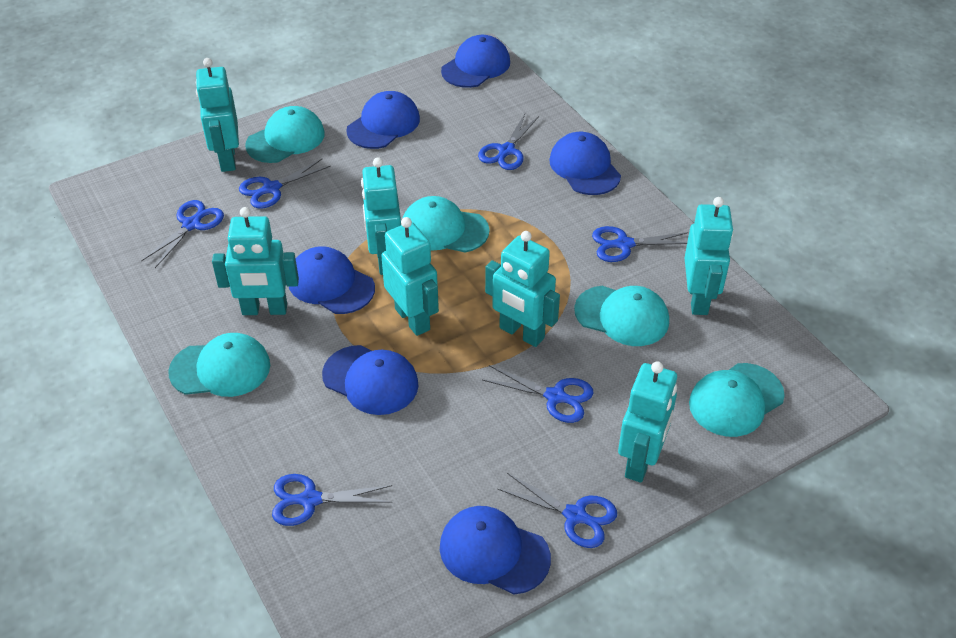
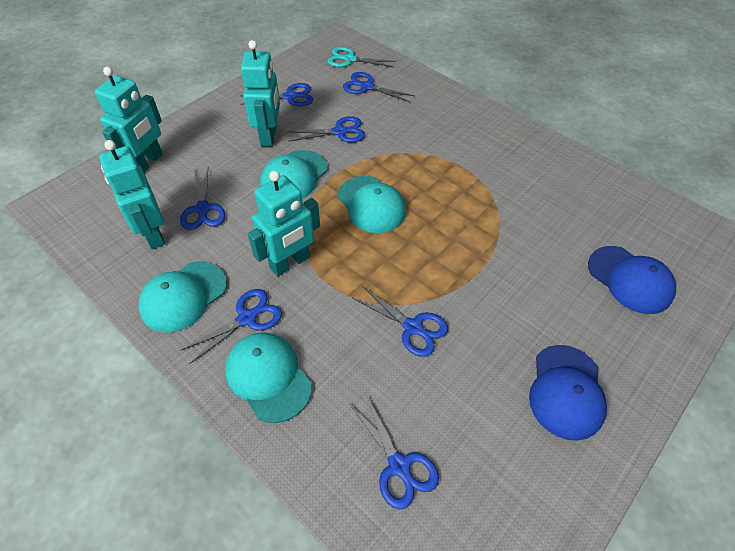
blue cap: [289,246,375,314] [322,345,419,415] [346,91,420,149] [440,506,551,595] [441,35,510,88] [549,132,621,195] = 6 -> [529,345,607,441] [588,246,676,314] = 2
turquoise cap: [168,333,270,397] [245,106,325,163] [402,196,490,253] [574,286,669,346] [689,363,785,437] = 5 -> [138,261,227,333] [225,333,312,423] [260,150,327,199] [338,176,406,233] = 4
turquoise robot: [196,58,239,172] [212,207,299,315] [361,157,401,275] [381,217,439,336] [485,231,560,347] [618,361,677,483] [685,197,734,315] = 7 -> [95,67,163,172] [99,140,165,249] [241,40,280,147] [248,171,320,277] = 4
turquoise scissors: none = 0 -> [328,47,396,67] = 1

